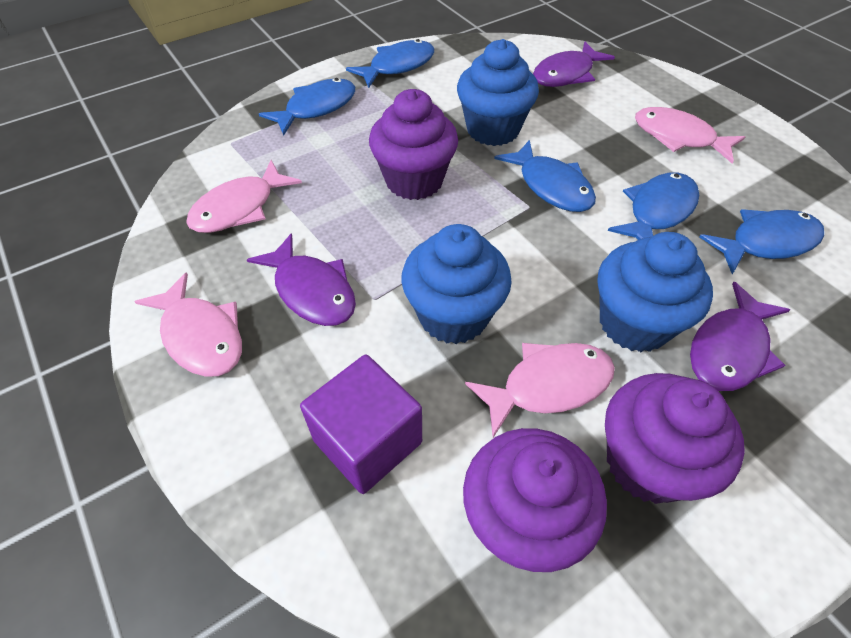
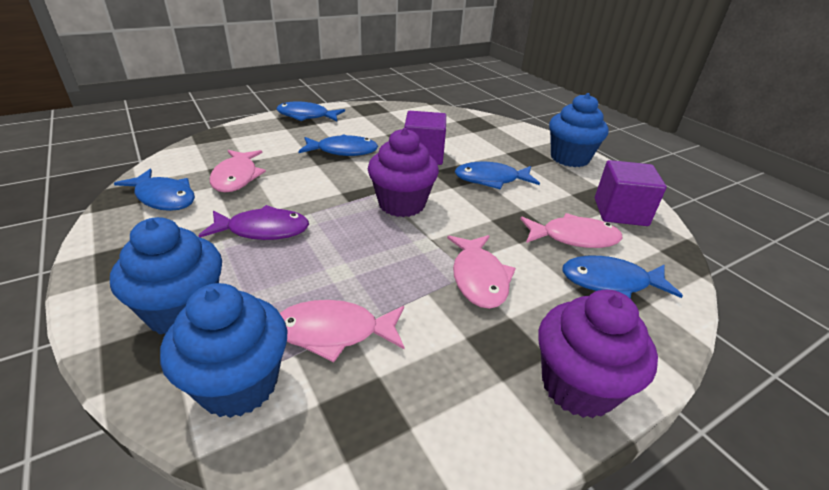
purple cube: [300,354,422,494] = 1 -> [404,111,446,165] [595,160,667,226] = 2
purple cupcake: [369,89,458,200] [463,428,607,572] [605,373,745,504] = 3 -> [368,128,439,217] [538,290,658,418] = 2
purple fish: [247,233,356,326] [533,42,615,87] [690,282,790,391] = 3 -> [198,205,309,240] = 1

